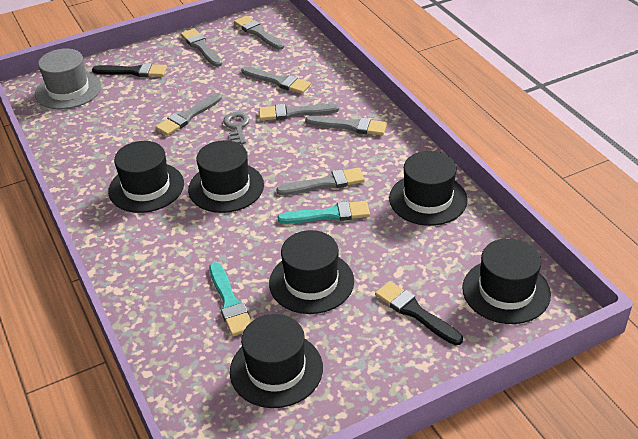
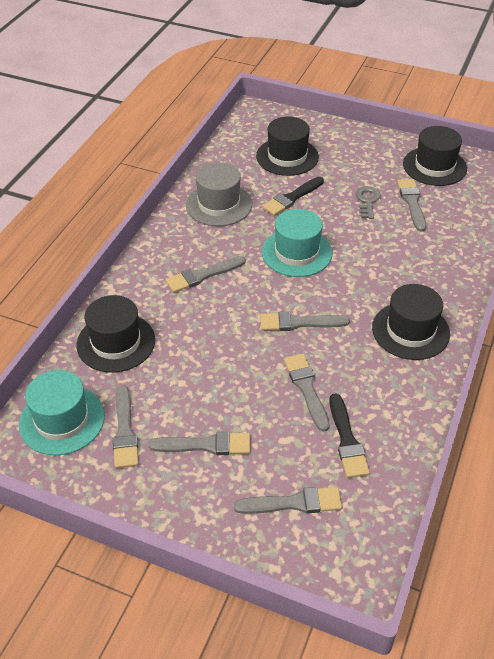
black hat: [108,141,184,213] [188,140,264,213] [230,314,323,408] [269,230,354,314] [389,151,468,226] [462,238,551,324] = 6 -> [76,295,155,373] [256,117,319,176] [372,284,450,360] [403,126,467,186] = 4
turquoise brush: [209,262,252,336] [277,201,370,224] = 2 -> none = 0
turquoise hat: none = 0 -> [19,370,105,455] [262,209,333,277] = 2

